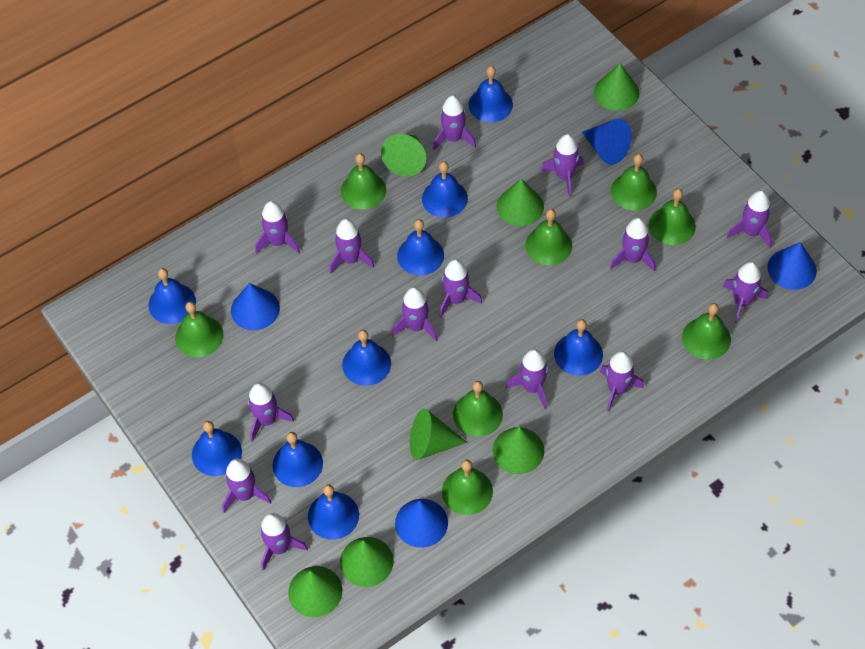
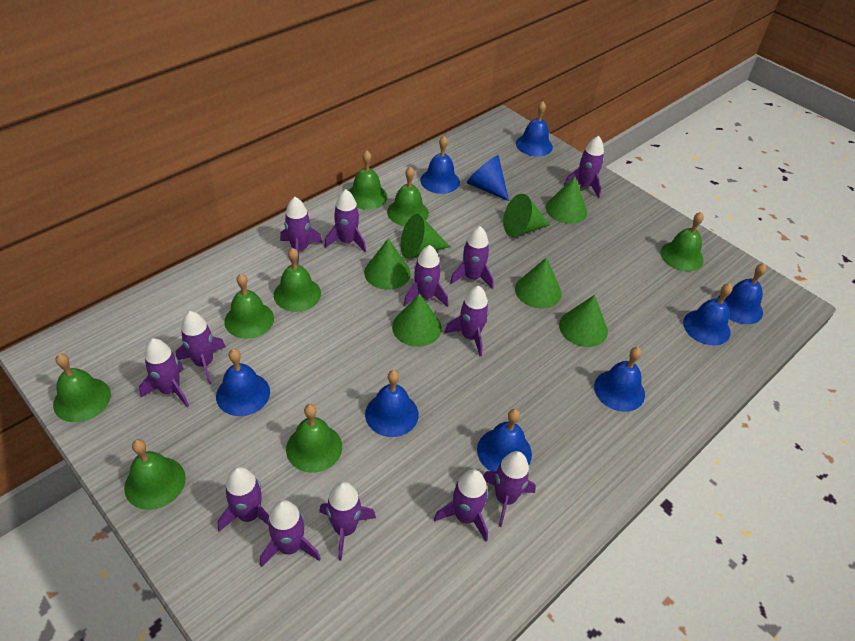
blue bell: [149,268,196,324] [192,421,242,476] [272,432,323,487] [308,484,359,540] [342,330,391,386] [397,219,444,275] [422,161,468,218] [469,66,513,122] [554,319,603,375] = 9 -> [216,349,270,416] [365,370,419,437] [420,136,460,194] [477,409,532,471] [516,101,553,157] [594,347,645,412] [683,283,732,345] [718,263,767,324] = 8
blue cone: [231,283,280,330] [395,499,448,548] [582,119,631,165] [767,242,817,290] = 4 -> [467,155,509,201] = 1
purple rocket: [222,459,271,512] [248,383,294,442] [255,201,300,254] [260,513,308,571] [330,219,375,274] [392,287,438,341] [433,95,476,150] [439,259,482,317] [506,349,548,409] [541,134,584,197] [600,351,644,412] [610,218,656,272] [723,262,768,324] [727,191,772,248] = 14 -> [139,339,189,407] [176,311,226,385] [217,467,269,532] [260,500,321,567] [280,197,323,264] [319,482,376,561] [324,189,366,252] [404,245,448,307] [434,470,488,542] [444,286,489,356] [450,226,494,289] [483,451,536,527] [564,136,604,198] = 13

